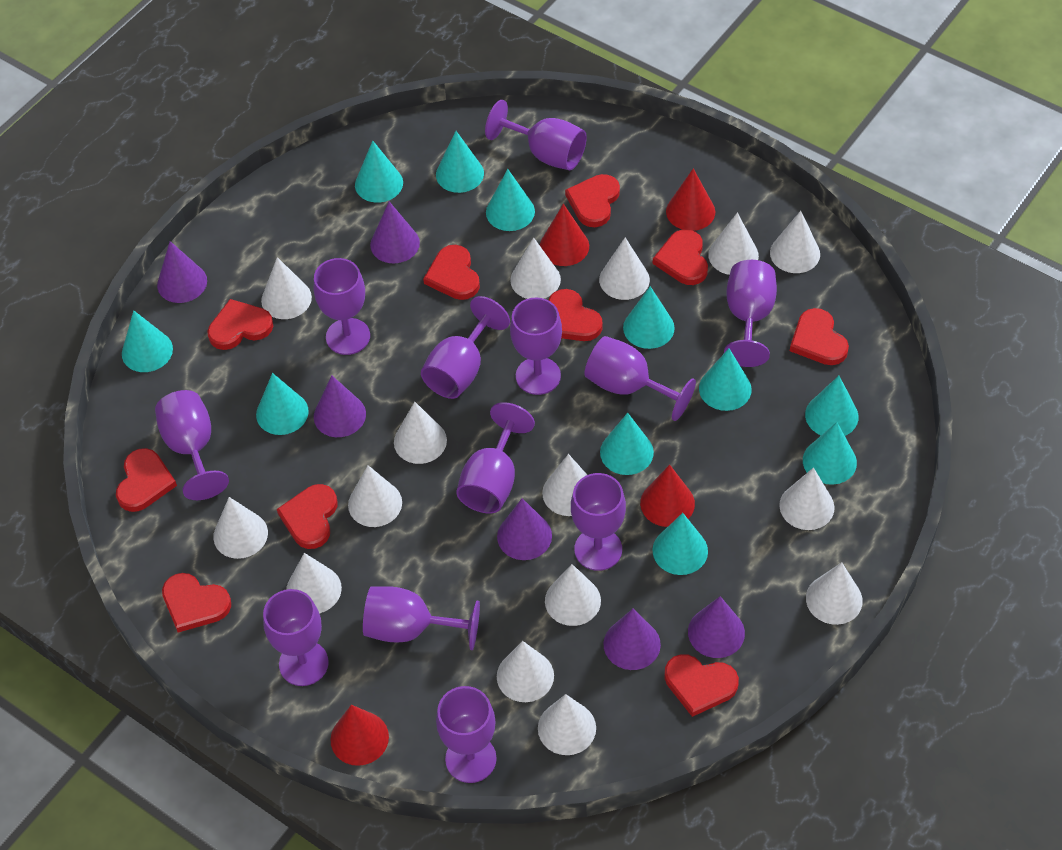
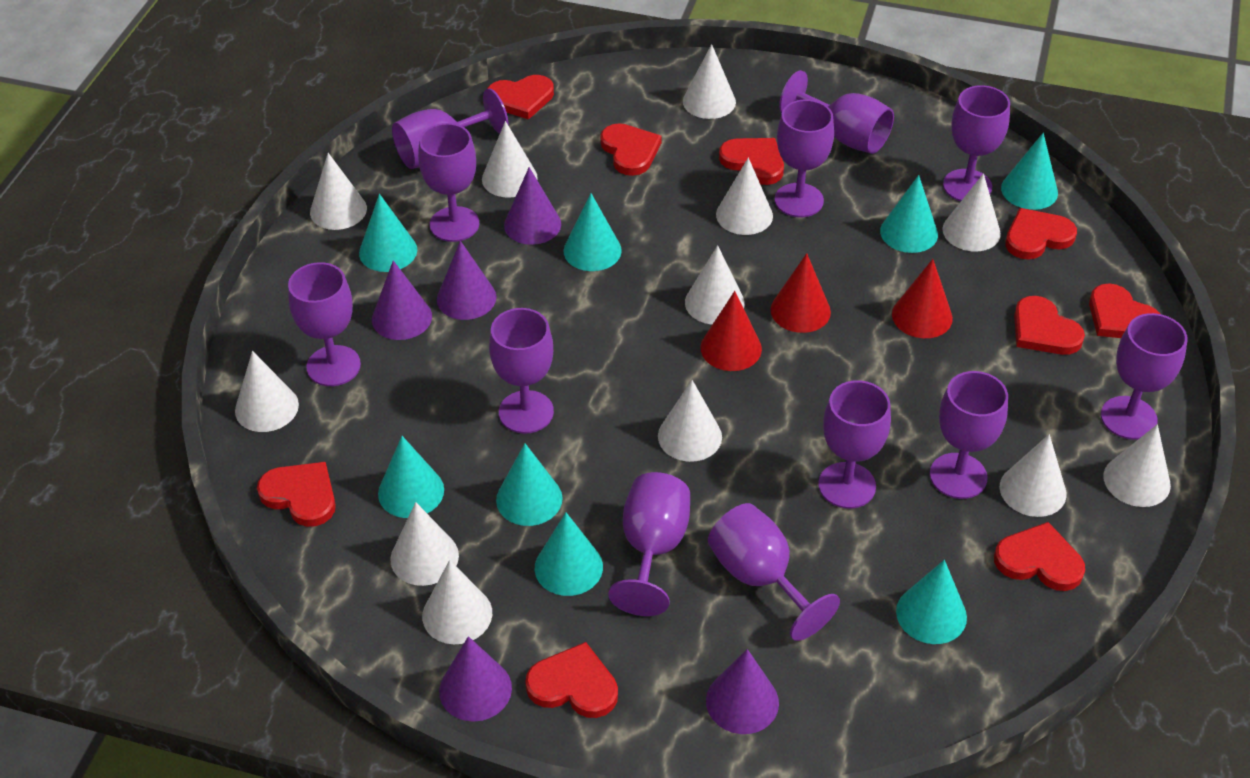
purple cone: [157,241,207,303] [314,375,366,437] [370,201,420,263] [497,498,552,560] [603,609,661,670] [688,596,745,658] = 6 -> [372,260,432,340] [437,241,496,320] [439,636,512,722] [504,167,561,245] [706,649,779,734] = 5
red cone: [330,705,389,766] [540,204,589,266] [640,465,695,527] [666,168,715,231] = 4 -> [700,291,762,371] [770,253,831,333] [892,259,953,338] = 3
red heart: [116,448,177,512] [162,573,231,633] [207,299,273,350] [277,484,337,549] [423,245,480,300] [548,289,603,341] [565,174,620,227] [653,229,708,285] [665,654,739,717] [790,308,849,365] = 10 -> [257,462,336,527] [487,75,554,120] [525,642,618,718] [600,123,662,176] [719,138,784,185] [994,522,1085,591] [1005,208,1077,259] [1014,296,1085,355] [1089,283,1160,338] = 9
turquoise cone: [122,310,173,372] [256,373,309,435] [355,141,403,203] [436,131,484,193] [486,169,535,231] [600,413,654,475] [623,286,675,349] [652,513,708,575] [699,348,752,411] [803,422,857,485] [805,376,859,436] = 11 -> [359,194,417,272] [378,436,444,518] [496,443,563,526] [535,512,603,596] [564,193,622,271] [880,175,938,253] [896,560,967,644] [1001,133,1058,210] = 8
white cone: [213,497,268,559] [261,257,312,319] [286,553,342,614] [348,465,402,527] [394,402,447,464] [497,641,554,702] [510,237,561,299] [538,694,596,755] [542,454,587,516] [545,564,601,626] [599,238,650,300] [708,212,759,275] [770,211,820,273] [779,468,834,530] [806,563,863,625] = 15 -> [235,351,299,432] [310,153,367,230] [390,502,459,586] [422,560,492,644] [482,121,538,198] [658,380,722,462] [683,44,736,119] [685,245,745,324] [716,157,773,235] [942,174,1001,251] [1000,434,1066,517] [1103,424,1171,507] = 12

